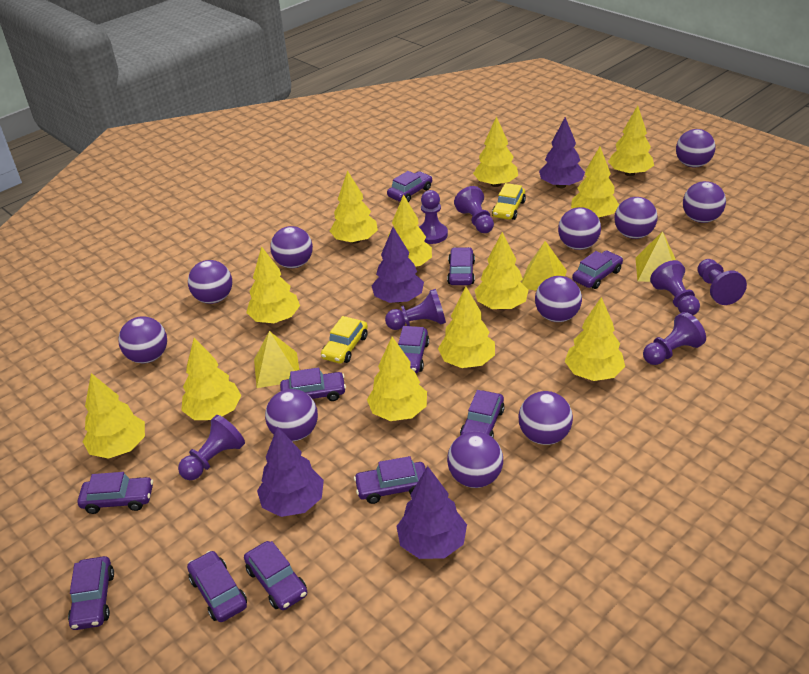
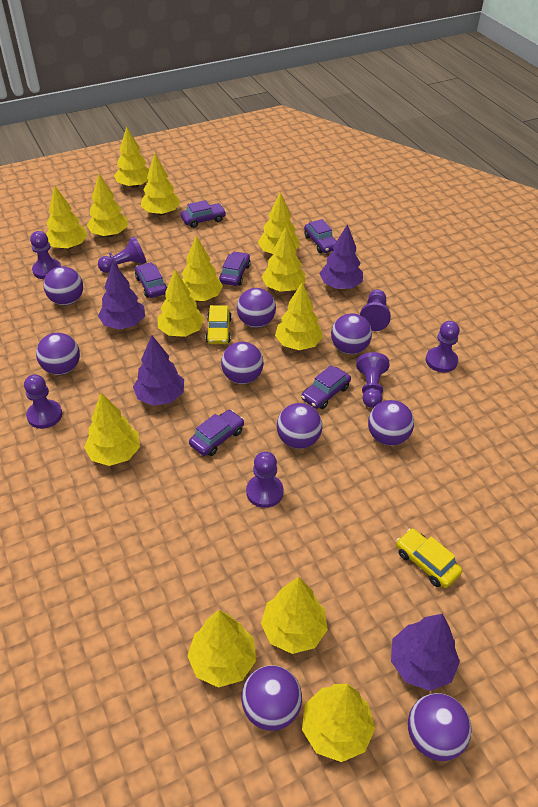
purple ball: [118,316,167,363] [188,260,232,304] [265,389,318,441] [270,226,313,268] [447,431,503,488] [518,391,573,445] [535,276,582,322] [558,207,601,250] [615,197,658,239] [676,129,715,167] [683,181,726,223] = 11 -> [36,333,80,375] [43,266,83,305] [221,342,264,384] [237,288,276,328] [241,665,302,731] [277,403,322,449] [331,313,372,354] [368,400,414,446] [408,693,472,761] = 9
purple car: [68,556,114,630] [78,472,153,514] [187,551,247,622] [244,541,307,610] [280,368,346,401] [354,456,426,504] [387,171,432,202] [398,326,429,373] [447,247,475,285] [460,390,505,438] [572,250,623,289] = 11 -> [135,262,167,298] [181,200,226,228] [189,410,244,456] [219,251,250,286] [301,365,351,409] [304,219,337,253] = 6
yellow pyramid: [254,331,299,388] [521,241,567,291] [635,231,676,282] = 3 -> none = 0
yellow tree: [82,373,145,459] [181,338,242,420] [246,246,300,323] [330,170,378,244] [367,337,427,421] [388,194,432,267] [438,287,495,368] [473,116,518,187] [474,232,528,310] [564,297,625,381] [571,147,619,218] [608,105,654,176] = 12 -> [46,185,88,249] [84,393,140,466] [87,174,128,237] [114,127,149,188] [141,154,181,215] [158,269,205,337] [182,235,223,301] [187,610,256,688] [258,192,300,254] [261,577,328,654] [262,227,305,292] [275,283,323,350] [302,684,375,762] = 13

